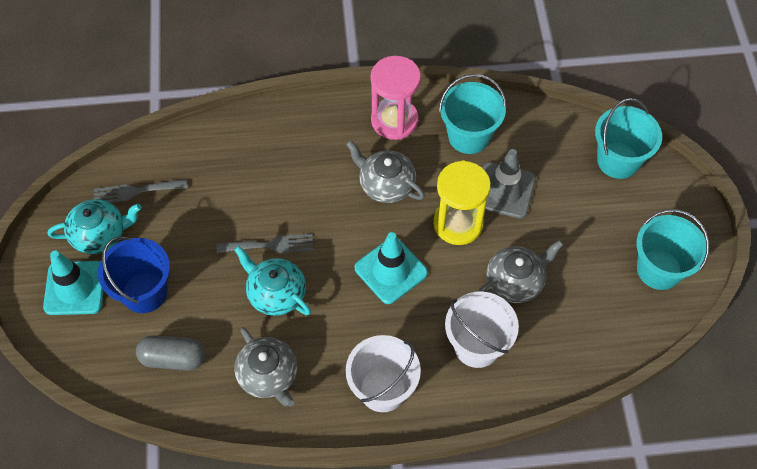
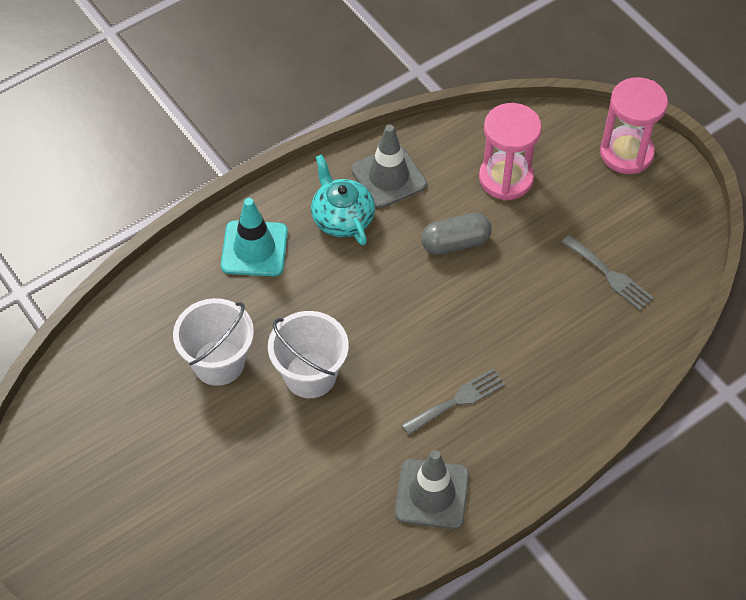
blue bucket: [98,236,170,313] = 1 -> none = 0
grey teapot: [234,327,297,407] [346,140,425,203] [478,240,563,303] = 3 -> none = 0
grey traffic cone: [483,149,536,218] = 1 -> [351,124,427,208] [395,450,469,529] = 2
pink hourglass: [370,56,421,140] = 1 -> [479,103,542,201] [600,77,668,174] = 2
turquoise bucket: [439,74,507,154] [595,98,662,179] [637,209,710,290] = 3 -> none = 0
turquoise teapot: [48,199,142,254] [234,246,311,316] = 2 -> [311,154,375,245] = 1
turquoise traffic cone: [43,251,104,315] [354,232,428,304] = 2 -> [221,198,288,276] = 1
yellow hourglass: [433,160,491,245] = 1 -> none = 0

